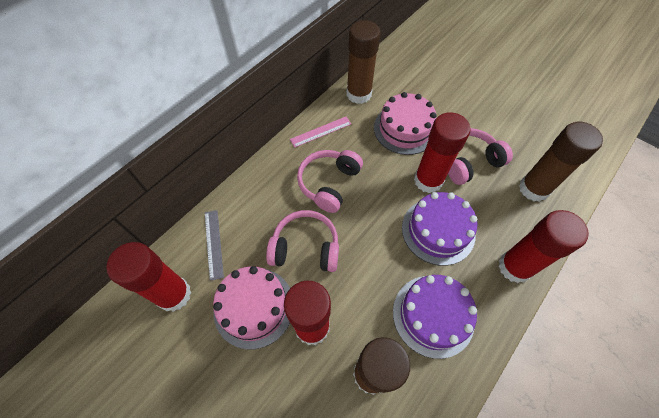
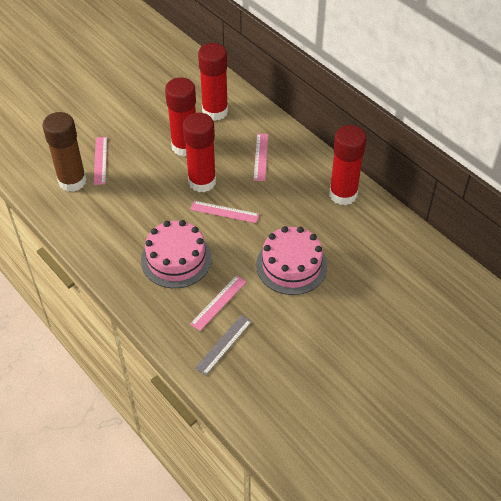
brown glue stick: [347,20,381,104] [353,337,410,395] [519,122,603,202] = 3 -> [42,112,87,192] = 1
pink headphones: [266,210,339,272] [297,150,363,213] [448,128,513,185] = 3 -> none = 0
pink ruler: [290,117,351,148] = 1 -> [94,137,107,185] [190,201,259,223] [190,275,246,331] [254,133,268,181] = 4
purple cake: [393,275,477,359] [402,192,477,266] = 2 -> none = 0

